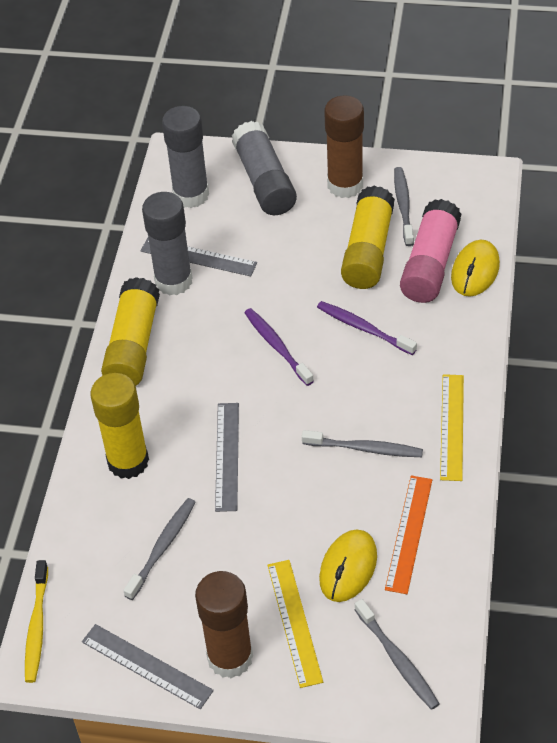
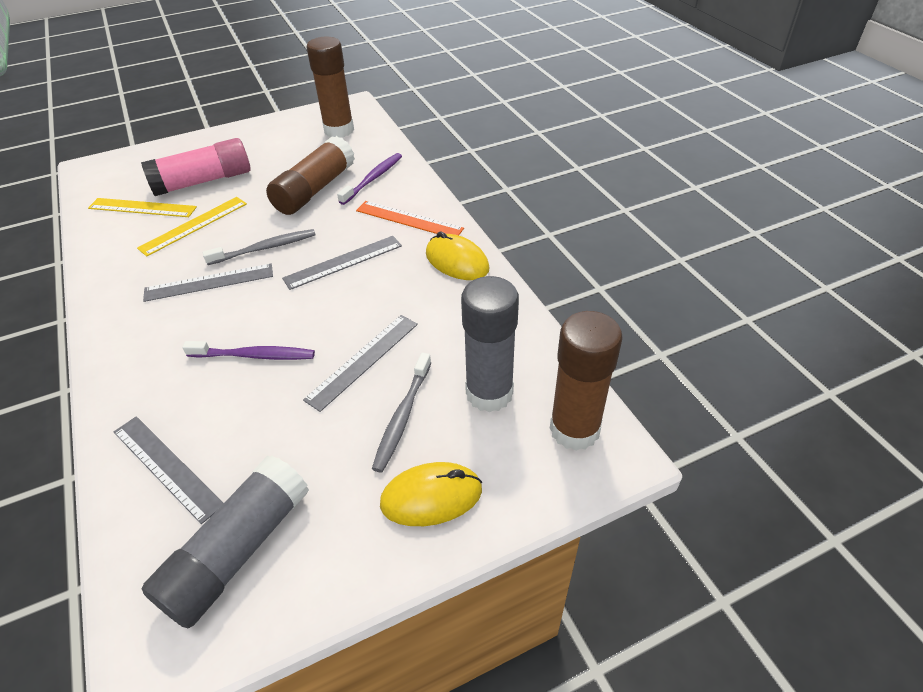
brown glue stick: [195,571,253,679] [324,95,364,198] = 2 -> [266,136,355,215] [306,37,354,138] [550,311,623,451] = 3
grey glue stick: [142,192,192,296] [162,106,209,208] [232,121,297,215] = 3 -> [142,455,309,629] [461,276,519,413] = 2
grey ruler: [82,624,214,709] [141,238,257,276] [215,403,239,512] = 3 -> [114,416,224,524] [143,264,273,302] [282,236,402,290] [303,315,418,412] = 4
grey toothbrush: [123,498,196,600] [302,430,423,457] [355,599,440,710] [394,167,414,246] = 4 -> [203,229,316,265] [372,352,431,472] = 2
yellow glue stick: [91,373,149,479] [101,277,160,386] [341,186,395,289] = 3 -> none = 0
yellow toothbrush: [25,560,48,683] = 1 -> none = 0

